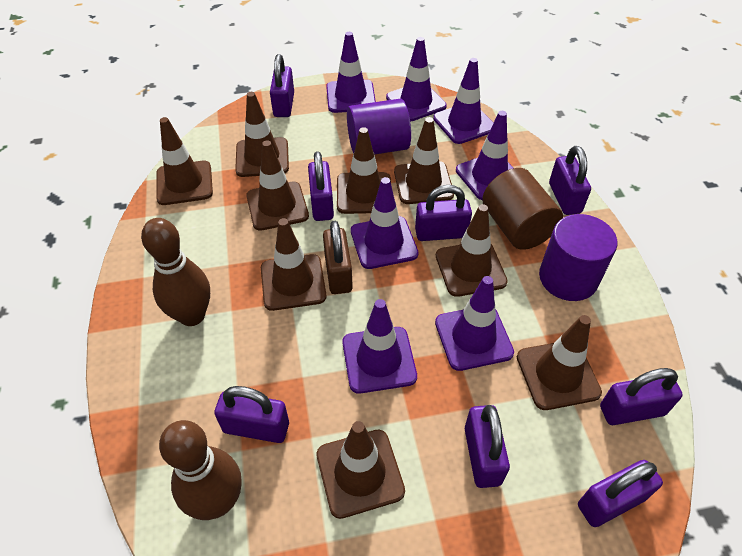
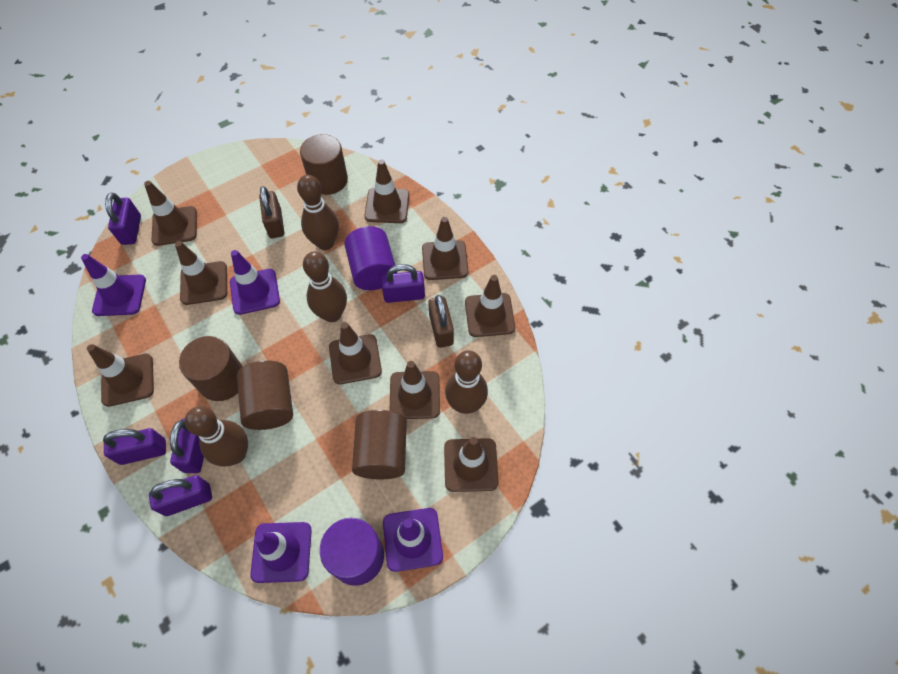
brown bowling pin: [141,218,210,326] [159,420,242,520] = 2 -> [185,406,248,467] [297,175,339,250] [303,251,347,322] [445,351,488,414] = 4
brown cylinder: [482,168,563,250] = 1 -> [179,336,243,401] [237,360,293,430] [300,134,348,195] [352,410,407,479] = 4
brown padlock: [323,221,353,294] = 1 -> [259,186,284,238] [428,295,454,348] = 2
purple padlock: [214,386,289,443] [270,54,294,117] [308,151,334,221] [415,185,472,241] [465,405,510,488] [549,146,591,215] [578,460,663,527] [600,368,683,425] = 8 -> [103,428,166,465] [105,193,141,245] [149,475,212,516] [170,418,204,473] [381,264,425,303] = 5
purple traffic cone: [326,32,376,113] [342,299,417,394] [351,177,418,269] [386,37,447,121] [433,58,493,144] [435,276,514,371] [456,111,513,200] = 7 -> [81,254,146,316] [230,250,280,315] [250,522,312,583] [383,508,443,572] = 4

